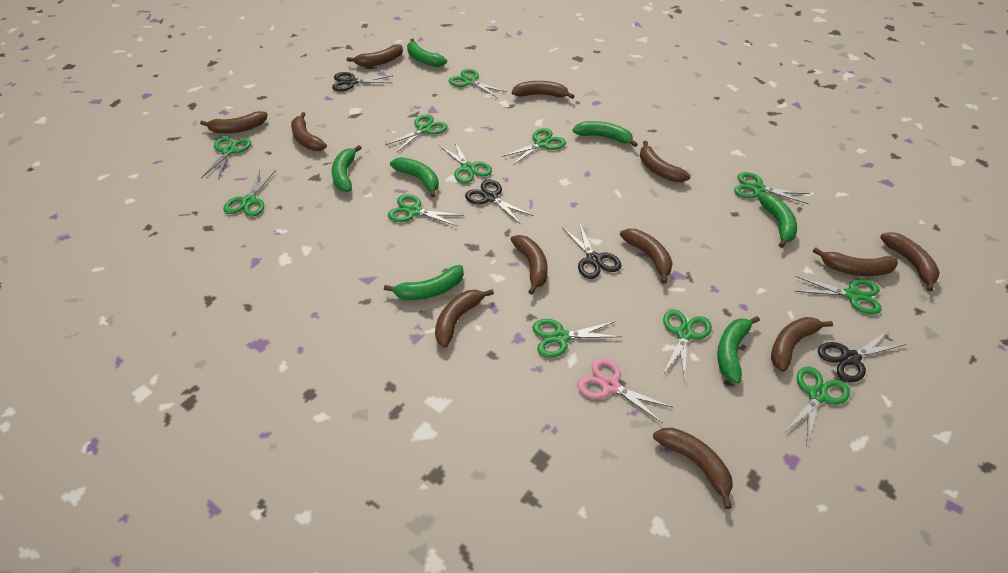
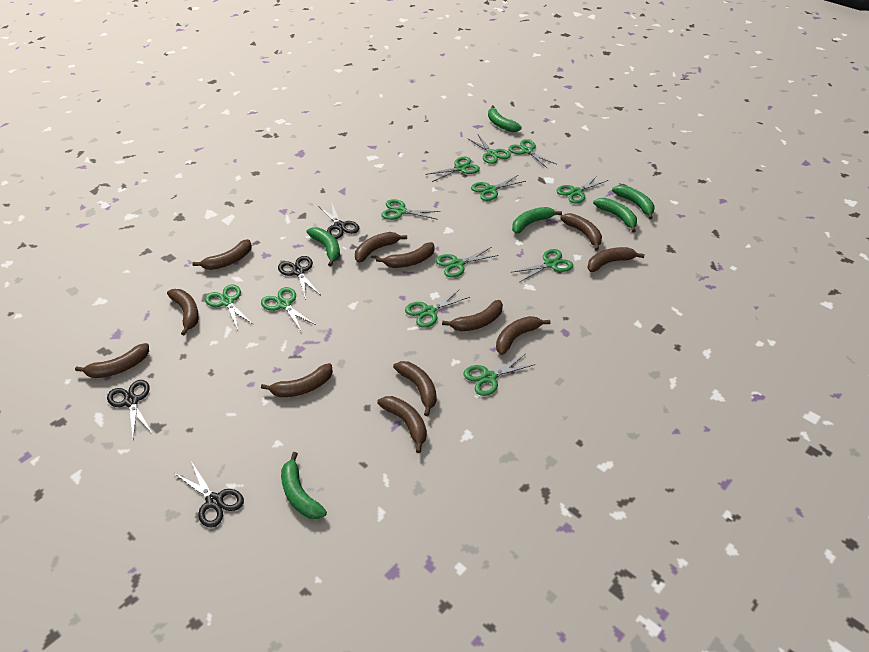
green banana: [332,145,361,192] [384,265,464,300] [390,157,439,197] [407,38,447,67] [572,121,638,147] [717,316,760,383] [758,193,797,248] = 7 -> [281,452,327,519] [306,227,340,267] [488,105,522,132] [512,207,562,234] [593,198,637,232] [612,185,655,219] = 6
pink scissors: [577,358,673,423] = 1 -> none = 0

